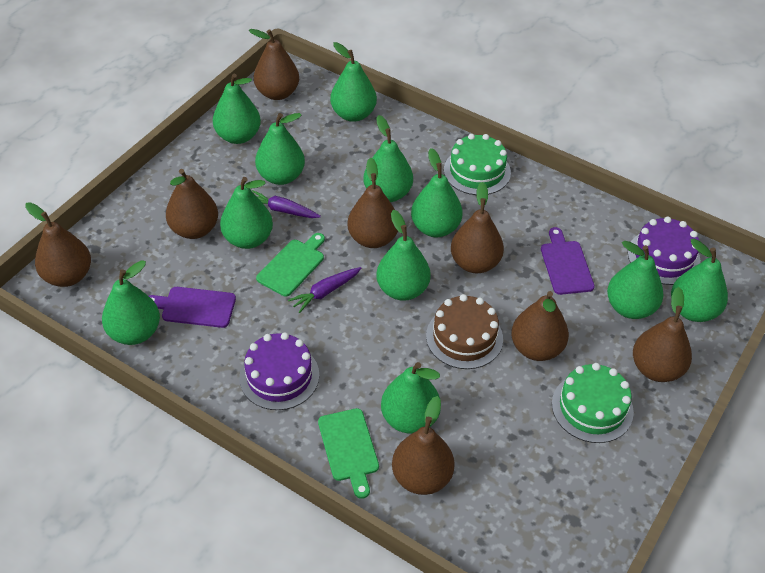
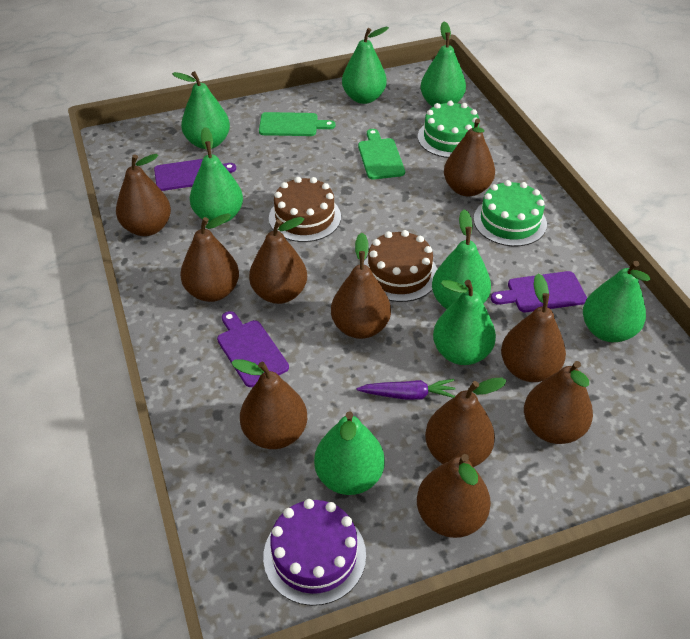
brown cake: [426,294,503,369] = 1 -> [269,177,341,242] [364,230,437,302] = 2
brown pear: [25,202,91,287] [166,169,218,239] [249,29,299,100] [347,158,398,248] [392,396,455,495] [451,182,504,273] [511,291,569,361] [633,287,692,382] = 8 -> [116,154,171,236] [180,213,239,302] [231,359,307,449] [249,217,307,304] [331,233,391,339] [417,454,491,538] [425,377,506,467] [444,118,495,197] [501,274,566,382] [524,361,593,444] = 10
green pear: [102,260,160,345] [213,74,261,144] [220,177,273,249] [255,113,305,185] [330,42,377,122] [363,115,413,202] [376,210,431,301] [381,362,441,434] [411,148,463,237] [607,241,664,319] [671,239,728,322] = 11 -> [172,71,230,149] [190,127,243,223] [314,411,385,495] [342,27,389,104] [420,22,466,107] [432,210,491,309] [433,280,496,365] [583,260,650,342] = 8
purple cake: [239,332,319,410] [628,217,701,285] = 2 -> [263,499,366,606] = 1
purple carrot: [252,190,321,218] [288,267,361,313] = 2 -> [357,379,455,400] = 1
purple cutting board: [149,287,236,328] [541,227,595,295] = 2 -> [154,159,236,191] [217,311,289,387] [491,271,587,312] = 3

